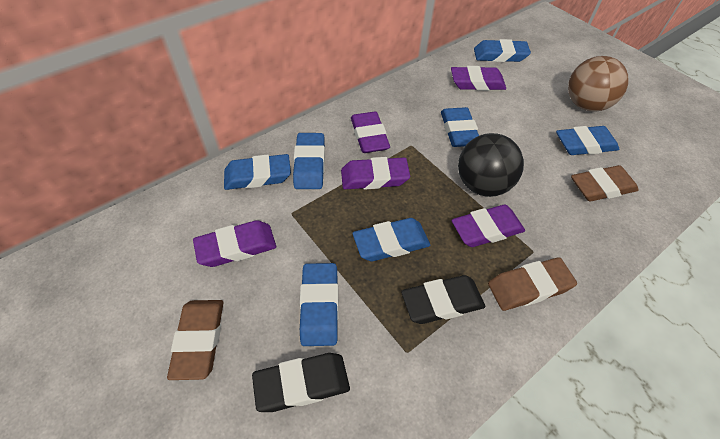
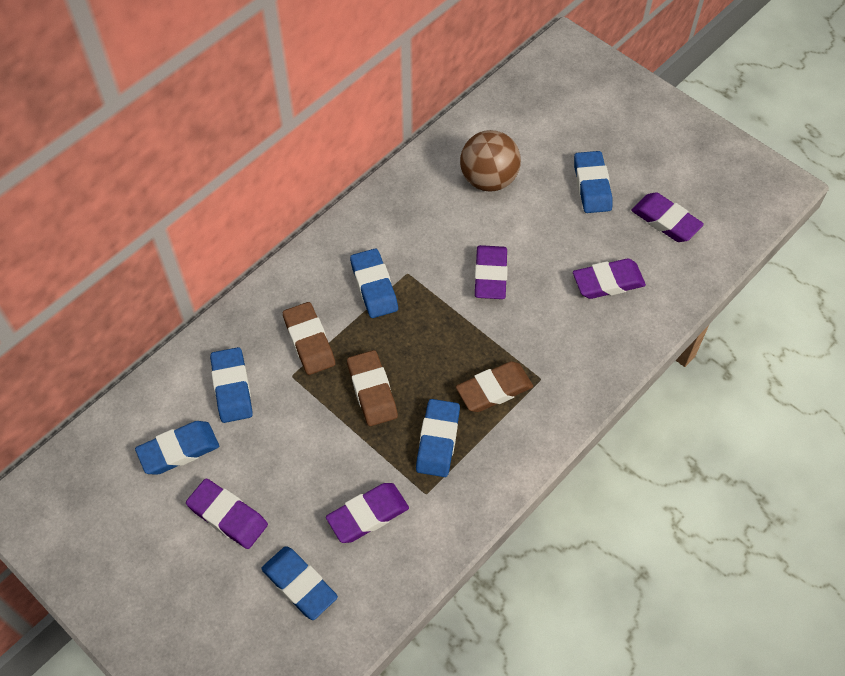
black ball: [458,133,524,197] = 1 -> none = 0
black eraser: [252,353,350,412] [401,275,485,324] = 2 -> none = 0
blue eraser: [224,154,291,190] [293,133,325,189] [300,263,338,346] [353,218,430,261] [441,107,479,147] [474,39,531,62] [556,126,619,155] = 7 -> [135,421,219,475] [210,347,253,423] [261,546,338,620] [350,249,398,318] [416,399,460,477] [574,151,612,213] = 6

